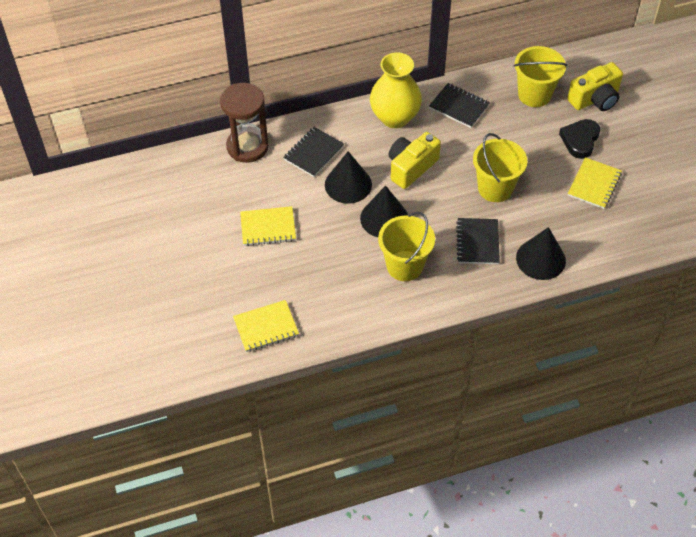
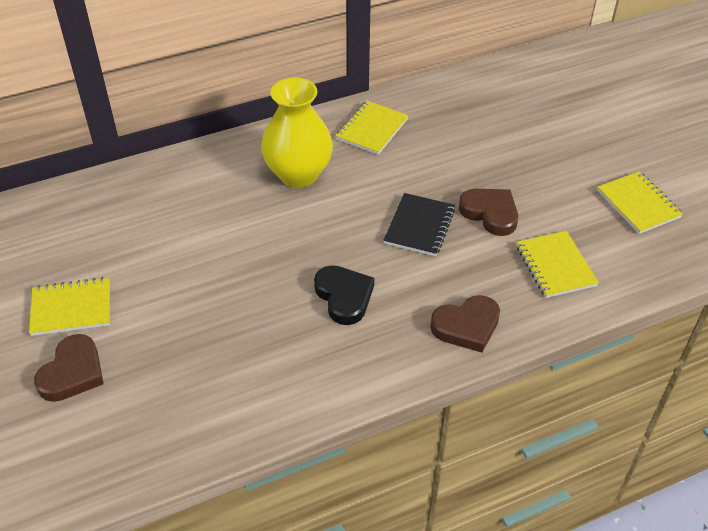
black cone: [325,151,372,204] [360,186,408,237] [516,227,566,280] = 3 -> none = 0
black notebook: [283,127,344,177] [429,83,490,128] [456,218,500,264] = 3 -> [384,193,455,256] = 1
brown heart: none = 0 -> [34,334,104,402] [430,295,500,353] [459,189,518,236] = 3
brown hourglass: [220,83,269,163] = 1 -> none = 0
yellow bucket: [378,212,435,281] [473,133,527,202] [514,46,567,107] = 3 -> none = 0
yellow camera: [389,132,441,189] [567,62,623,111] = 2 -> none = 0
yellow notebook: [233,300,299,352] [240,206,296,246] [568,157,622,209] = 3 -> [29,277,110,336] [336,101,409,155] [516,231,599,298] [597,171,683,234] = 4

